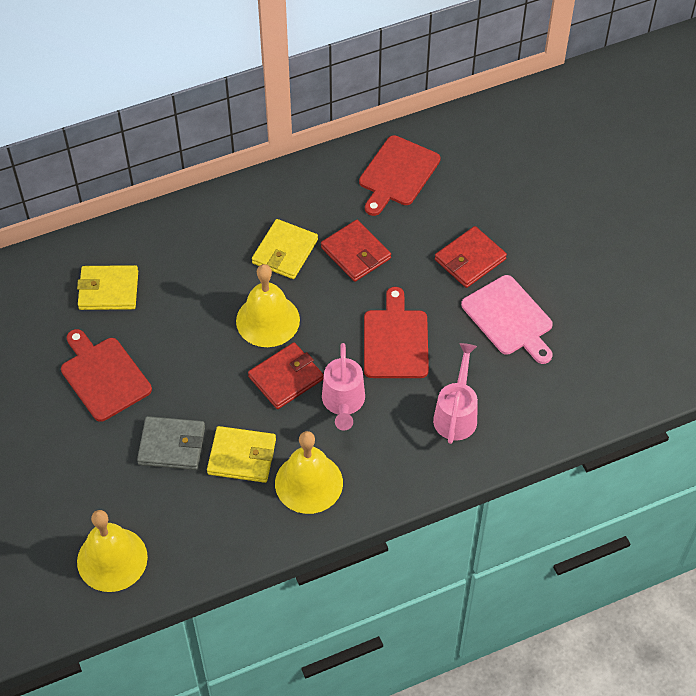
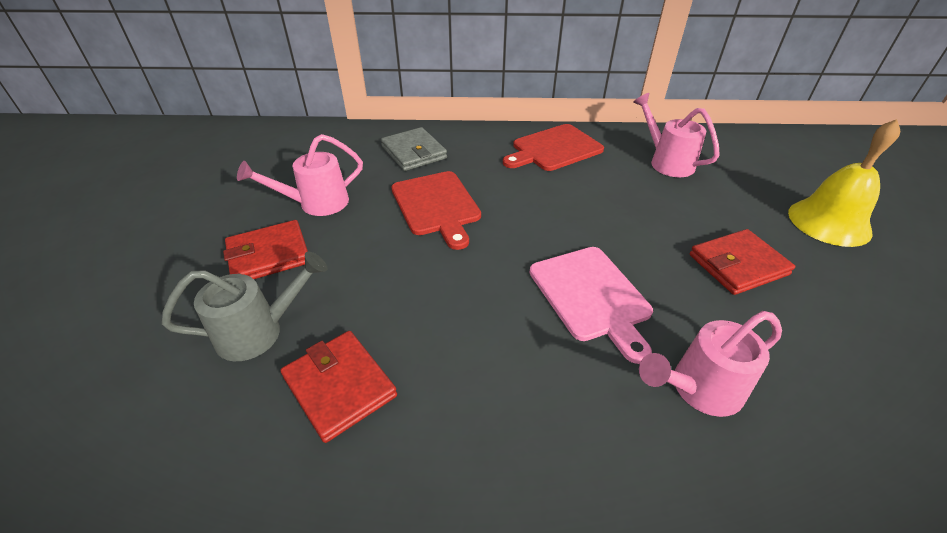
grey watering can: none = 0 -> [162,252,327,361] = 1
pink watering can: [322,343,365,431] [433,343,478,444] = 2 -> [237,134,363,216] [633,93,720,177] [639,311,782,417] = 3
red cutting board: [61,329,152,422] [359,135,441,216] [364,287,429,378] = 3 -> [391,171,481,250] [503,124,604,171] = 2
yellow bell: [77,510,148,592] [236,264,300,347] [275,431,343,514] = 3 -> [788,119,901,247] = 1
yellow wallet: [77,265,138,310] [207,426,276,483] [252,219,318,279] = 3 -> none = 0

